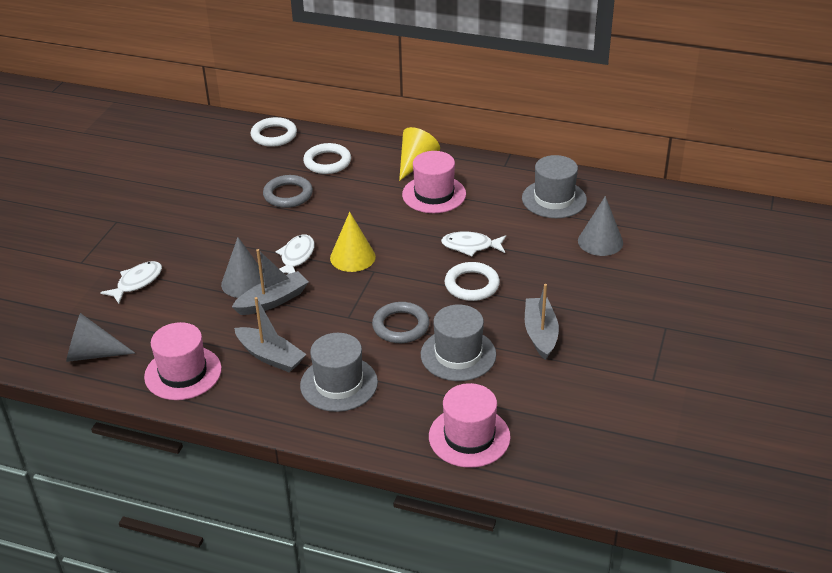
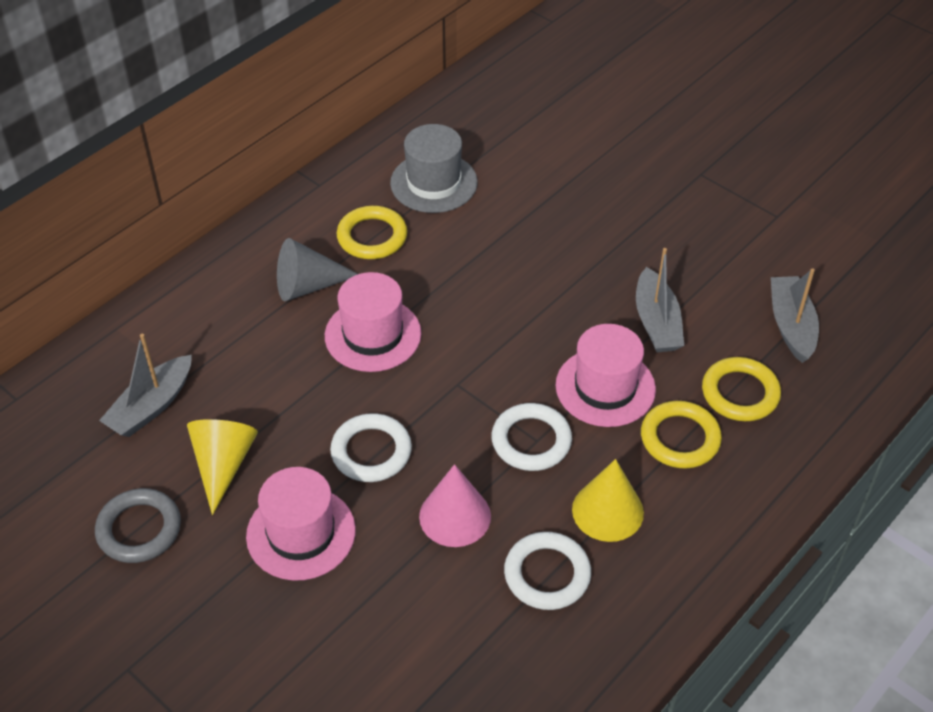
grey cone: [66,313,135,362] [221,237,264,298] [578,196,623,256] = 3 -> [277,238,358,301] = 1
grey hat: [300,333,378,412] [421,305,496,381] [522,155,587,218] = 3 -> [390,124,478,213] = 1
grey ring: [263,175,313,208] [372,302,430,343] = 2 -> [95,488,181,563] = 1
pink cone: none = 0 -> [419,464,491,547] = 1
white fish: [100,261,162,304] [276,234,315,274] [441,232,506,256] = 3 -> none = 0
yellow ring: none = 0 -> [337,206,407,259] [641,401,722,469] [702,357,781,421] = 3

